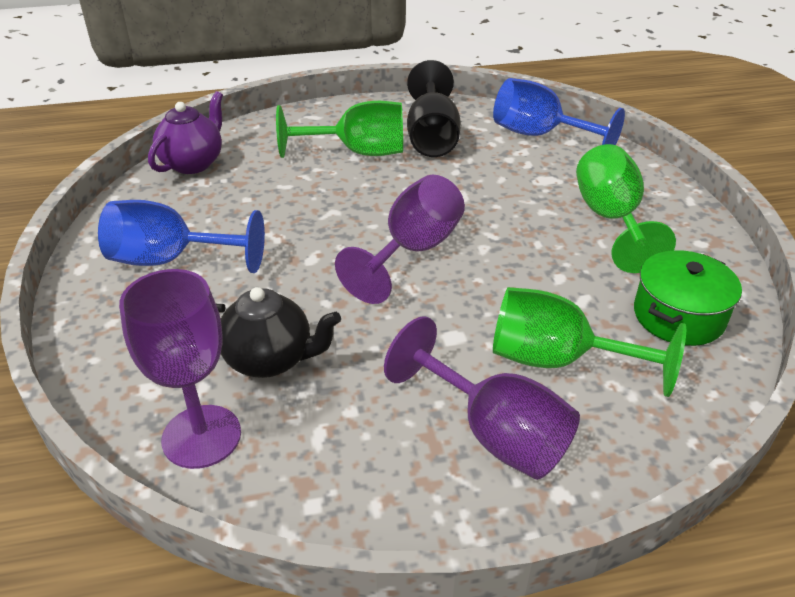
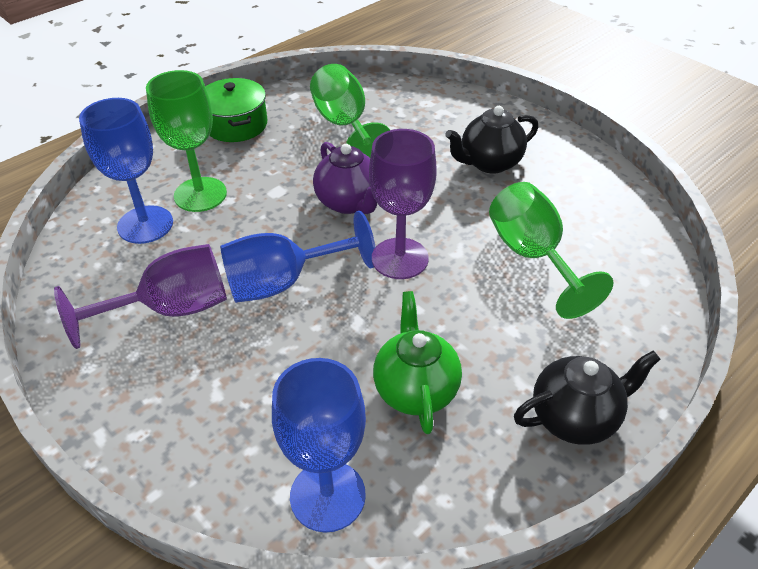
black goblet: [407,60,461,157] = 1 -> none = 0
black teapot: [216,287,341,378] = 1 -> [445,106,538,174] [514,351,660,445] = 2
blue goblet: [98,200,265,273] [493,78,625,145] = 2 -> [79,98,173,244] [220,211,377,303] [272,358,366,533] = 3
green teapot: none = 0 -> [373,291,462,434] = 1
purple goblet: [119,269,241,469] [335,175,465,304] [384,316,580,480] = 3 -> [54,244,227,349] [369,129,437,279] = 2

